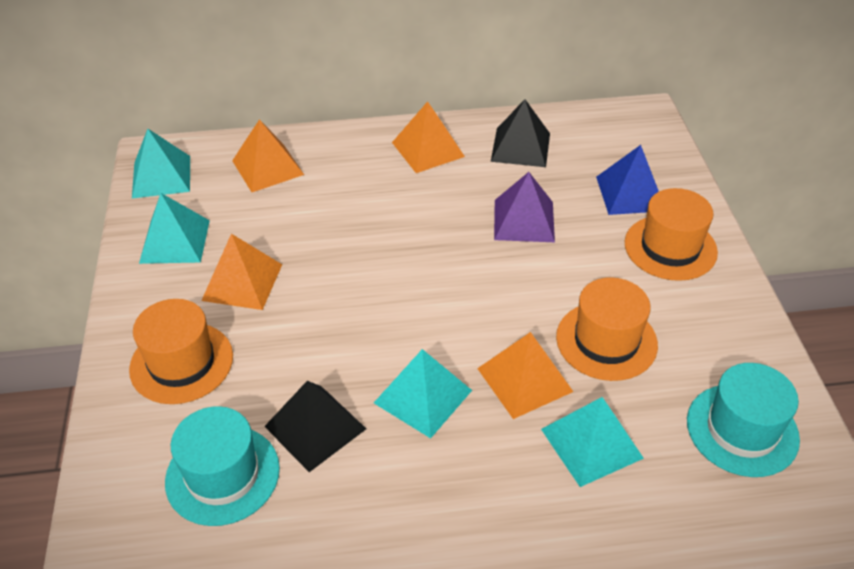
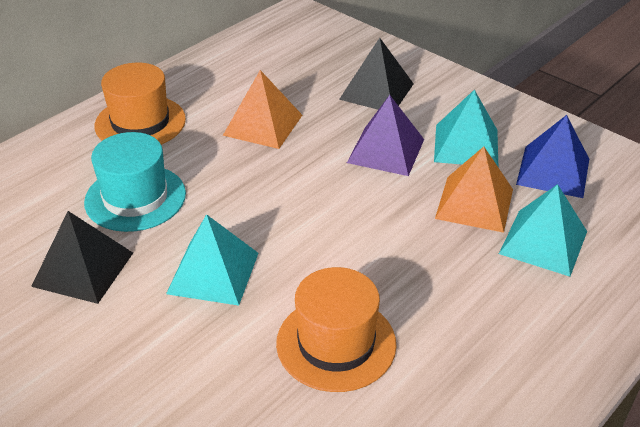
orange hat: [129,299,233,404] [556,277,658,381] [625,188,718,281] = 3 -> [94,63,186,145] [276,267,397,392] = 2
orange pyramid: [201,234,282,310] [232,119,304,192] [392,101,465,173] [477,332,573,419] = 4 -> [223,70,302,149] [435,147,513,233] = 2
turquoise hat: [165,406,280,526] [687,363,800,477] = 2 -> [84,132,186,232] = 1
turquoise pyramid: [132,129,190,199] [139,193,210,264] [374,349,472,438] [541,397,644,487] = 4 -> [166,214,258,306] [434,90,499,168] [499,184,587,277] = 3

